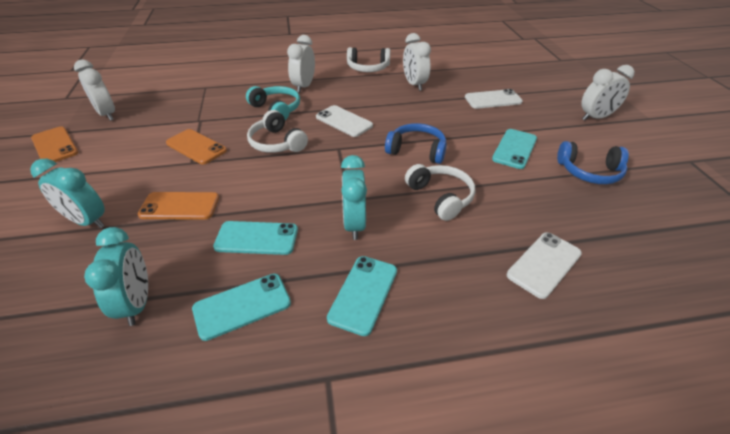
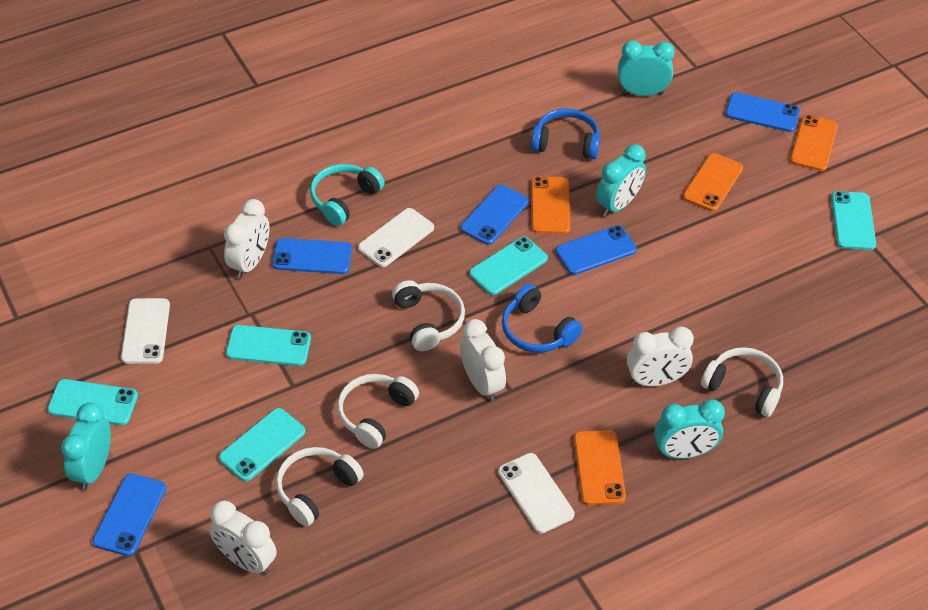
blue phone: none = 0 -> [92,473,166,556] [272,238,352,274] [460,185,529,245] [556,225,637,275] [725,92,800,132] = 5
orange phone: [31,126,78,162] [138,192,219,220] [166,129,227,164] = 3 -> [531,176,570,234] [574,430,626,505] [683,153,743,211] [790,115,838,171] = 4
turquoise clock: [30,159,105,228] [84,227,148,326] [341,155,367,240] = 3 -> [61,402,111,490] [596,144,646,217] [618,40,675,96] [655,400,725,459] = 4
turquoise phone: [192,274,291,341] [213,221,298,255] [327,256,397,336] [492,129,537,169] = 4 -> [47,379,138,425] [219,408,305,481] [226,325,311,366] [469,237,548,295] [831,191,876,250] = 5
white headphones: [247,110,308,153] [347,47,390,72] [405,164,475,221] = 3 -> [276,447,364,526] [337,374,419,449] [392,280,465,351] [701,347,783,417] = 4

